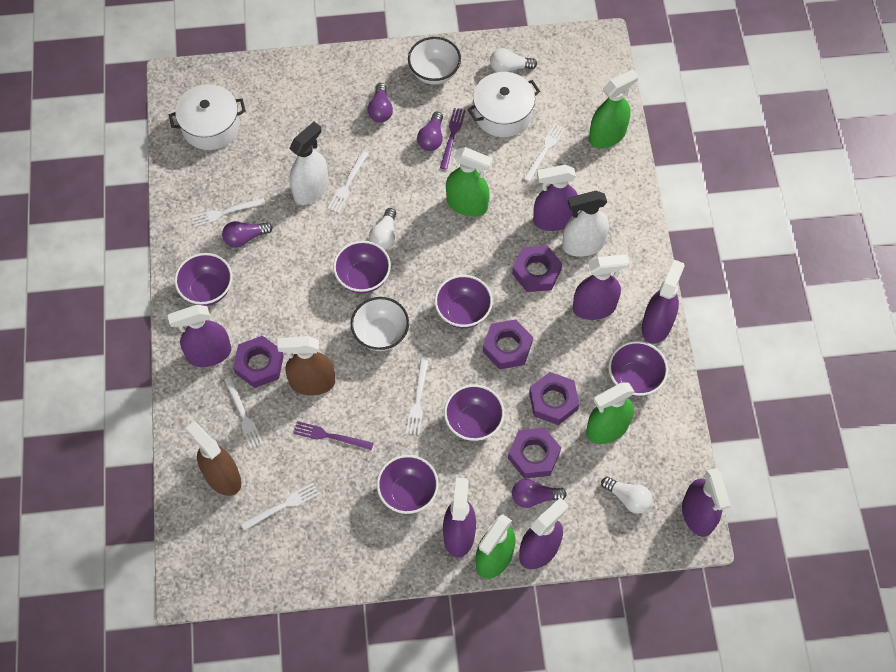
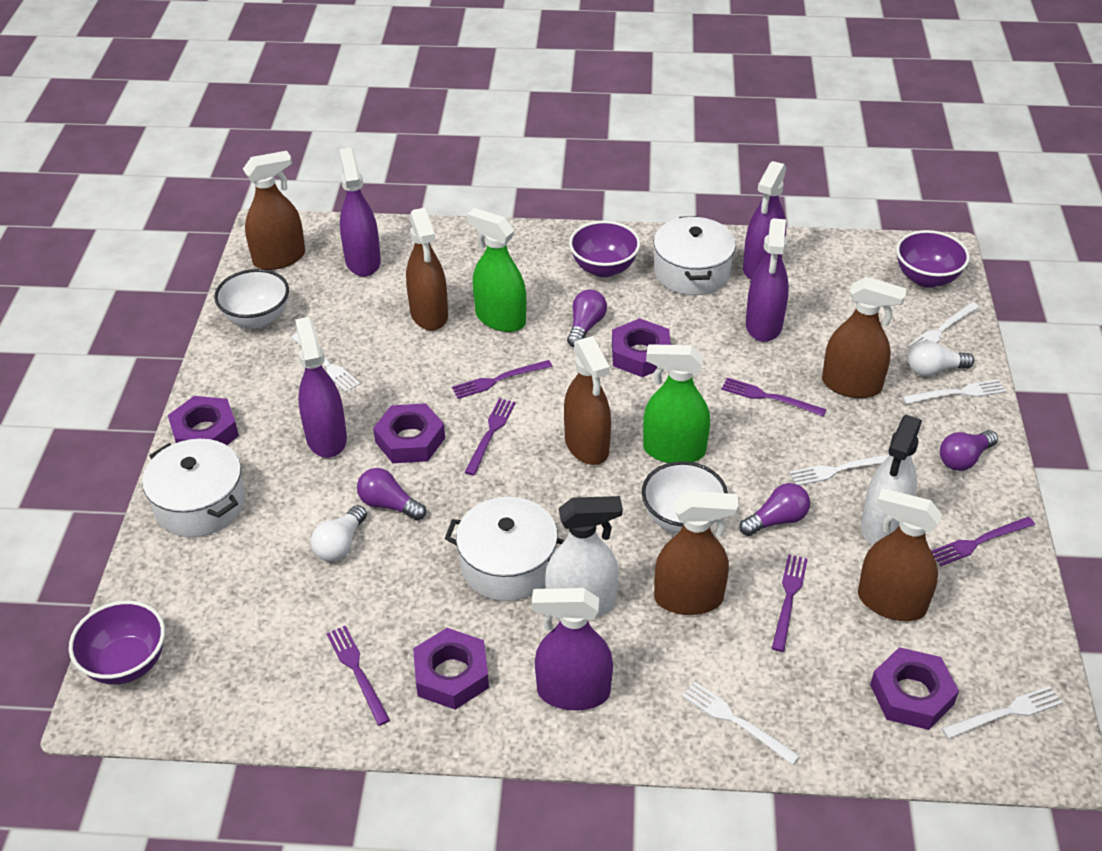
brown spray bottle: [185,421,242,496] [278,336,335,396] = 2 -> [243,151,305,270] [406,208,448,331] [564,336,611,465] [654,491,739,615] [822,277,907,398] [858,488,942,621] = 6
green spray bottle: [446,147,493,217] [476,515,516,579] [586,382,634,444] [589,69,639,148] = 4 -> [467,208,526,332] [643,344,710,463] = 2
purple bowl: [175,253,232,306] [333,241,391,294] [377,455,439,514] [435,275,493,328] [444,384,504,441] [608,341,668,397] = 6 -> [69,600,165,685] [569,221,640,277] [896,230,970,288] = 3
purple fork: [293,421,373,450] [440,108,466,170] = 2 -> [327,625,390,726] [452,360,553,399] [465,398,516,475] [721,378,827,417] [772,554,808,652] [932,517,1035,566] = 6
purple spray bottle: [167,305,231,367] [443,477,476,558] [519,497,568,569] [533,165,578,231] [573,254,629,320] [642,260,685,344] [682,468,731,537] = 7 -> [295,317,347,458] [339,148,381,277] [532,588,613,710] [743,161,786,280] [746,218,789,342] = 5
white light bulb: [369,208,396,250] [490,48,537,72] [601,477,653,514] = 3 -> [311,505,367,561] [908,341,974,377] = 2
white pot: [169,84,246,150] [467,72,540,137] = 2 -> [142,439,245,537] [445,497,565,601] [654,216,736,295] = 3

